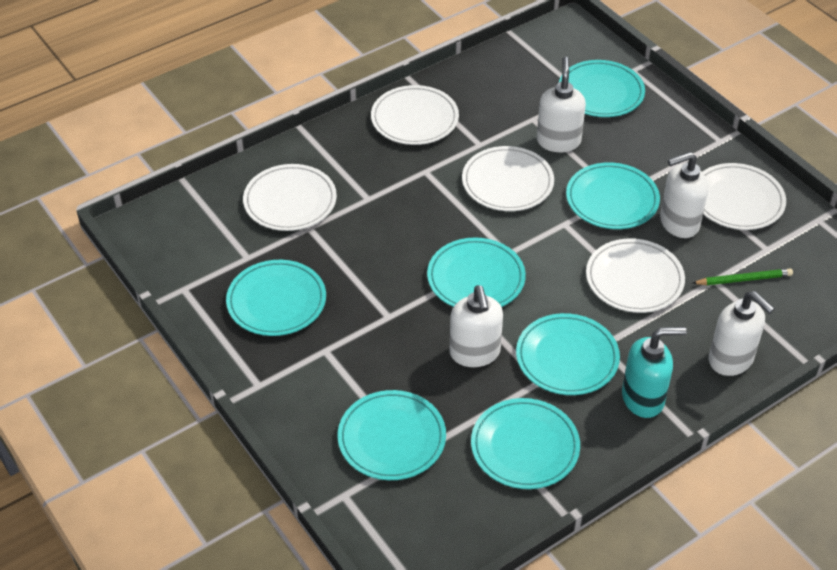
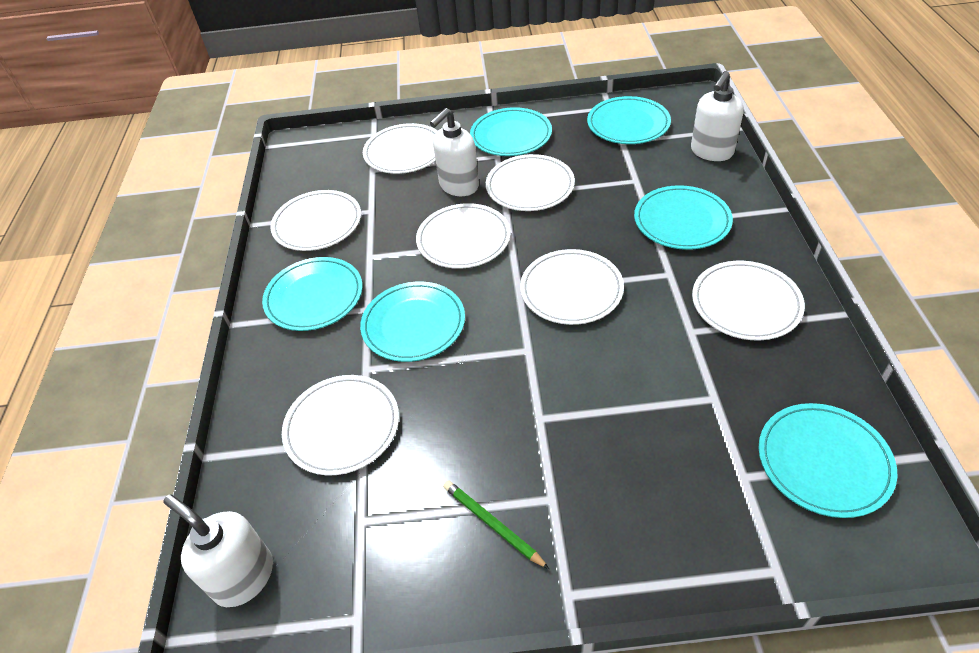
turquoise plate: [226,260,326,336] [338,390,446,480] [427,237,526,307] [471,398,580,489] [516,313,620,395] [559,60,645,117] [566,162,660,229] = 7 -> [262,257,363,331] [360,281,465,362] [470,107,552,156] [587,96,671,144] [634,185,733,250] [759,403,897,518] = 6
turquoise soap dispenser: [622,327,687,418] = 1 -> none = 0
white plate: [243,164,337,231] [371,85,459,145] [462,146,554,211] [586,238,685,313] [702,163,786,230] = 5 -> [270,190,361,251] [282,375,399,475] [363,123,437,174] [416,203,511,269] [486,154,575,211] [520,249,624,325] [692,261,805,340] = 7
white soap dispenser: [450,285,503,367] [537,57,586,152] [660,152,708,238] [709,291,775,376] = 4 -> [164,495,273,607] [430,108,479,196] [691,71,744,161] = 3

